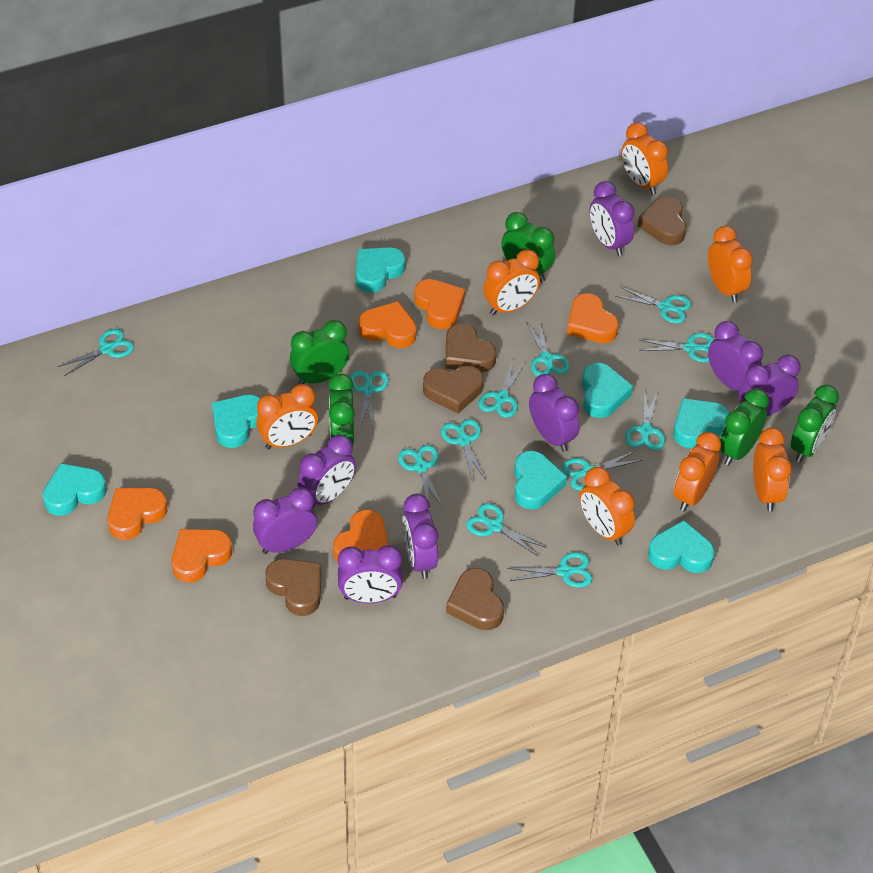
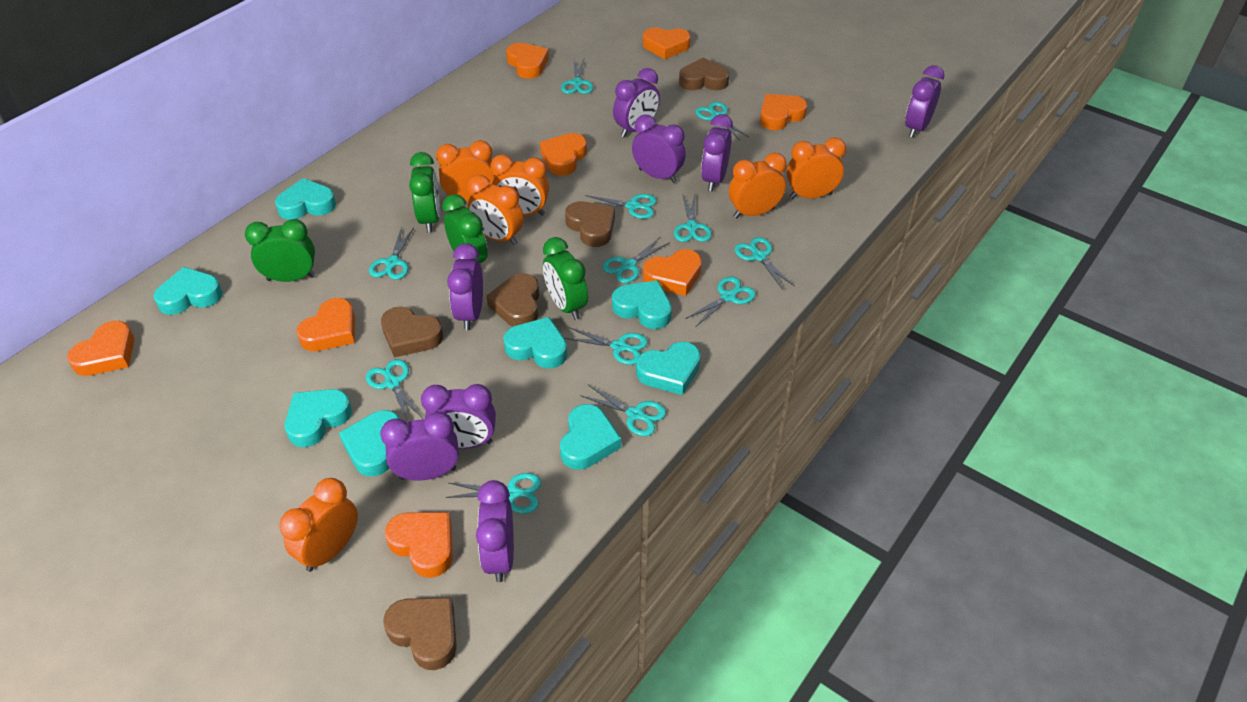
green clock: [290,320,349,384] [328,374,355,445] [501,212,555,282] [720,388,769,466] [791,385,839,463] = 5 -> [245,219,315,282] [409,152,440,233] [442,194,488,263] [543,237,588,320] = 4
orange clock: [256,384,318,449] [483,249,540,315] [580,467,635,546] [621,122,668,195] [674,432,721,511] [708,226,753,303] [753,428,792,512] = 7 -> [279,478,358,572] [436,140,495,201] [467,175,524,245] [490,154,549,216] [729,153,786,218] [787,137,846,199] = 6
orange heart: [107,488,168,540] [171,529,232,583] [333,510,388,562] [358,301,417,348] [414,279,465,329] [567,293,619,343] = 6 -> [67,321,134,376] [296,298,355,351] [385,512,453,578] [506,43,549,79] [540,133,587,176] [643,27,691,59] [643,249,702,296] [760,94,807,130] = 8
turquoise heart: [42,463,107,516] [212,395,260,448] [356,247,405,293] [514,451,567,510] [582,363,633,418] [648,520,715,573] [673,398,730,448] = 7 -> [153,267,223,315] [275,178,336,220] [285,389,352,447] [339,410,400,476] [503,317,567,369] [560,404,621,470] [612,280,672,329] [636,342,701,395] = 8

